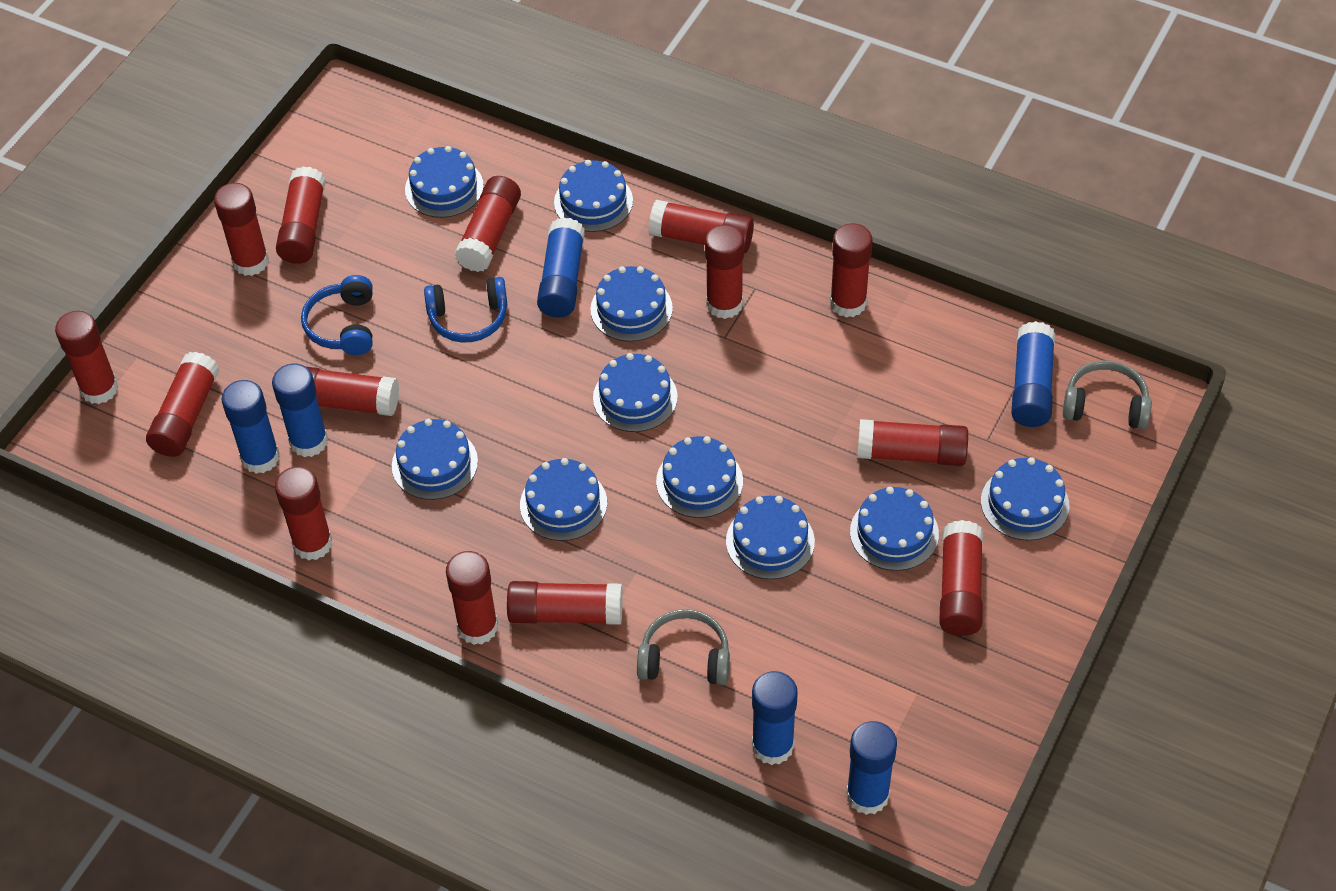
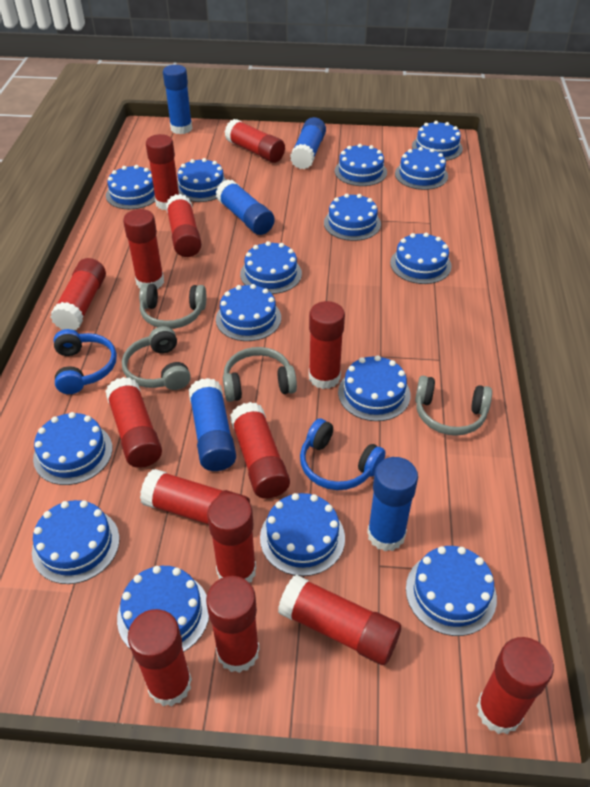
blue cake: [392,419,478,500] [405,146,484,218] [520,458,607,541] [554,160,633,232] [590,266,673,342] [593,353,678,432] [656,436,743,518] [726,496,815,579] [850,487,939,571] [981,457,1069,541] = 10 -> [32,500,119,584] [33,412,112,485] [106,165,155,209] [117,566,209,652] [177,158,227,202] [216,284,281,341] [240,241,302,294] [260,493,345,576] [324,194,381,241] [335,144,387,186] [338,355,410,421] [390,233,452,284] [395,147,448,190] [406,546,497,636] [412,121,463,161] = 15
blue glue stick: [221,380,280,474] [272,363,328,457] [537,217,585,317] [752,671,798,765] [846,721,897,815] [1011,321,1055,427] = 6 -> [163,65,192,134] [189,378,236,471] [216,179,275,235] [290,117,326,169] [367,457,418,551] = 5
grey headphones: [637,609,730,685] [1063,360,1152,430] = 2 -> [122,326,191,390] [139,283,206,329] [223,347,297,402] [415,376,492,436] = 4

